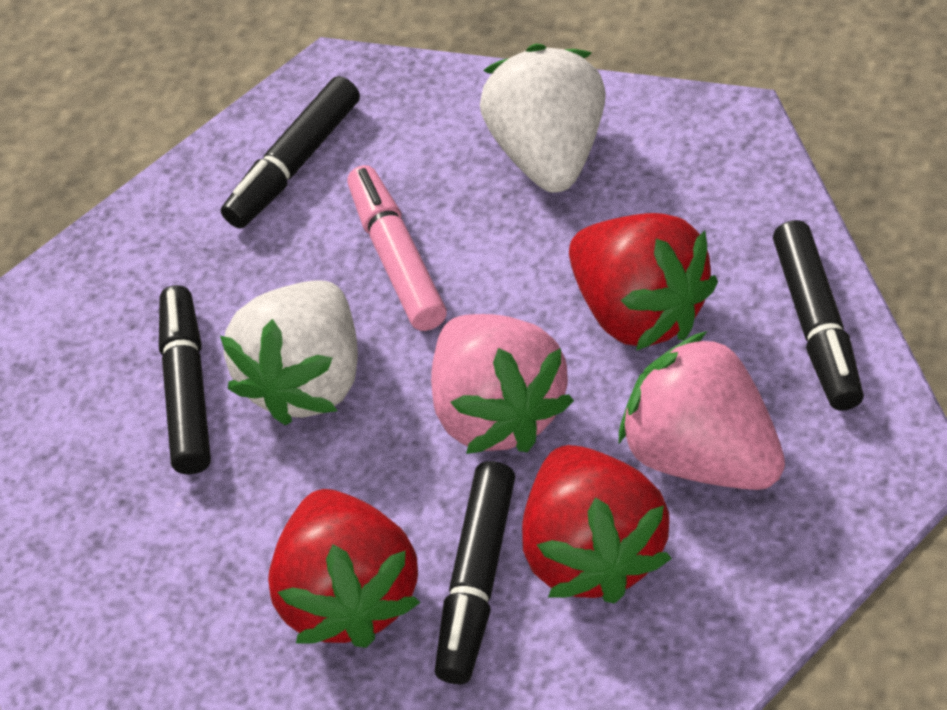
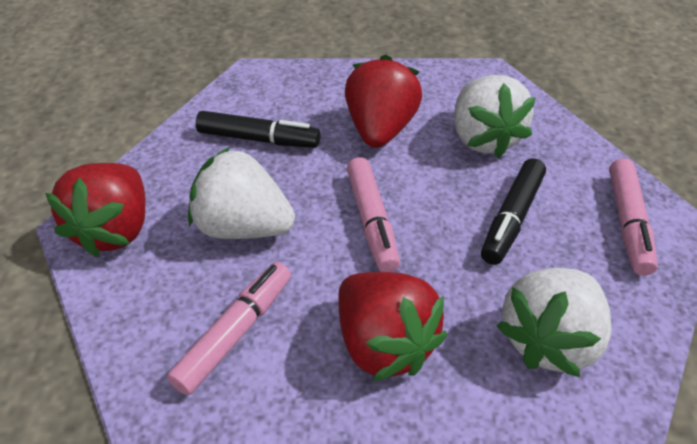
black marker: [159,285,211,475] [221,76,360,228] [435,461,515,684] [773,220,864,411] = 4 -> [196,111,320,148] [481,158,546,265] = 2
pink marker: [347,165,447,331] = 1 -> [167,262,291,395] [347,157,400,272] [609,158,658,276] = 3
pink strawberry: [431,314,574,454] [619,331,785,490] = 2 -> none = 0
white strawberry: [220,281,358,426] [480,44,606,193] = 2 -> [188,147,295,239] [454,75,536,158] [496,268,612,377] = 3

